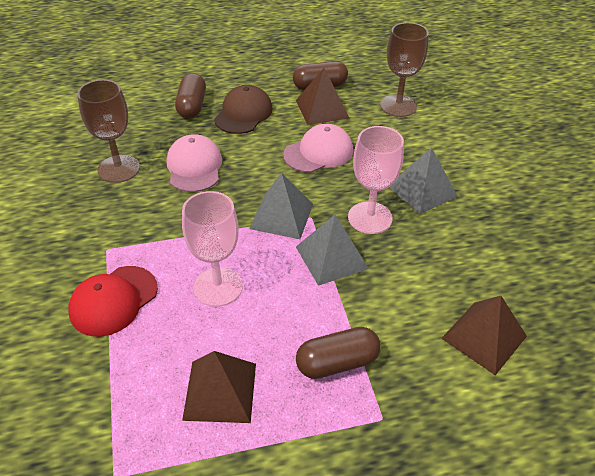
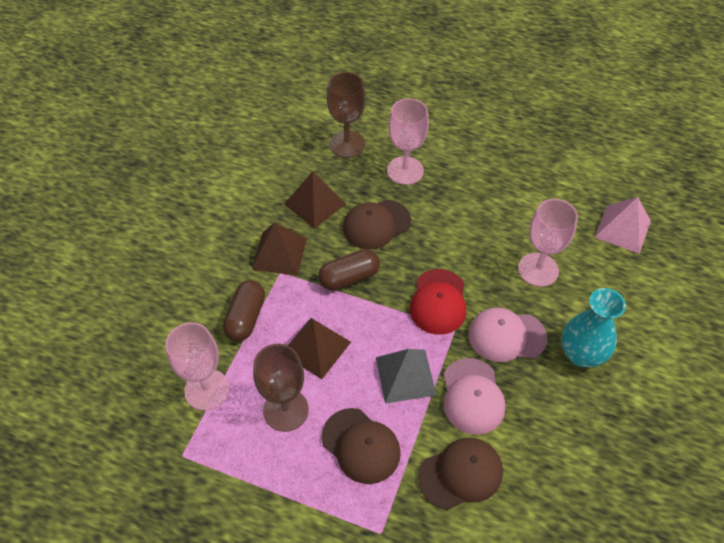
brown cap: [214,85,272,134] = 1 -> [321,408,401,484] [343,200,411,250] [418,438,503,510] = 3
brown capsule: [175,73,206,119] [293,61,348,90] [296,327,381,379] = 3 -> [223,280,265,341] [318,249,380,291] = 2
grey pyramid: [250,173,313,239] [296,215,369,286] [390,148,457,215] = 3 -> [376,349,436,404] = 1
pink goblet: [182,191,243,307] [348,126,404,234] = 2 -> [165,322,230,411] [387,98,429,185] [518,199,578,287] = 3
pink pyramid: none = 0 -> [594,197,651,254] = 1
turquoise vase: none = 0 -> [561,288,626,367] = 1

